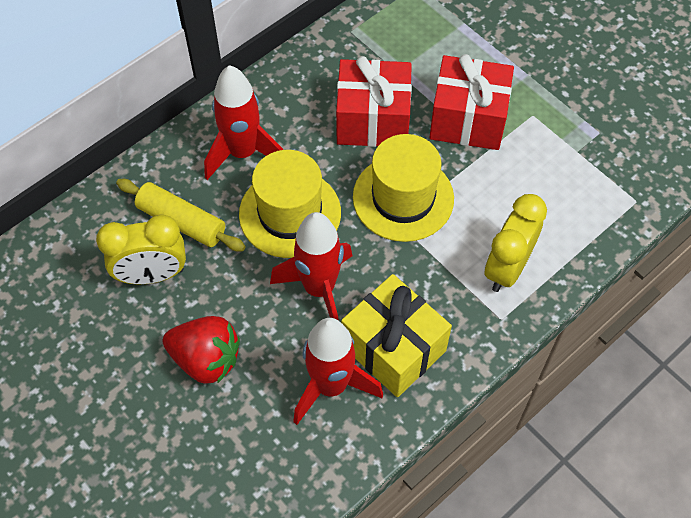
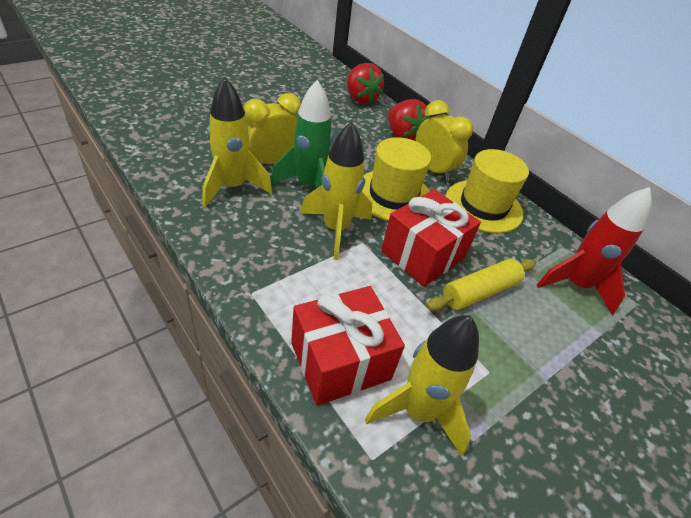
green rocket: none = 0 -> [271,80,333,188] = 1
red rocket: [204,65,283,180] [270,212,352,321] [293,318,383,425] = 3 -> [537,187,652,315] = 1
red strawberry: [163,316,240,383] = 1 -> [347,63,384,104] [388,99,430,141] = 2
yellow gift: [341,274,452,397] = 1 -> none = 0
yellow rocket: none = 0 -> [202,77,272,207] [300,121,372,260] [365,315,479,457] = 3

